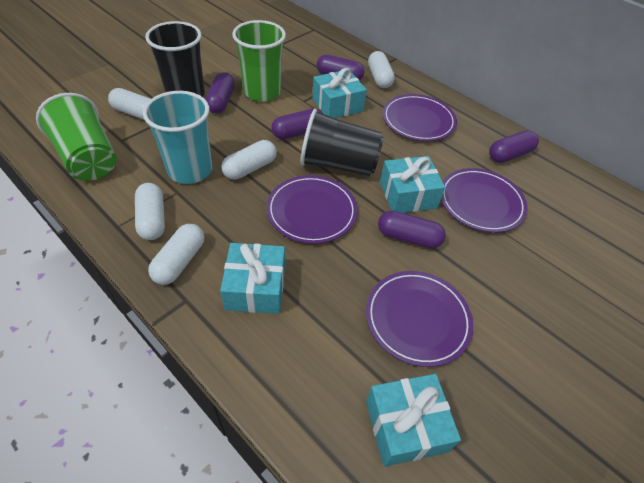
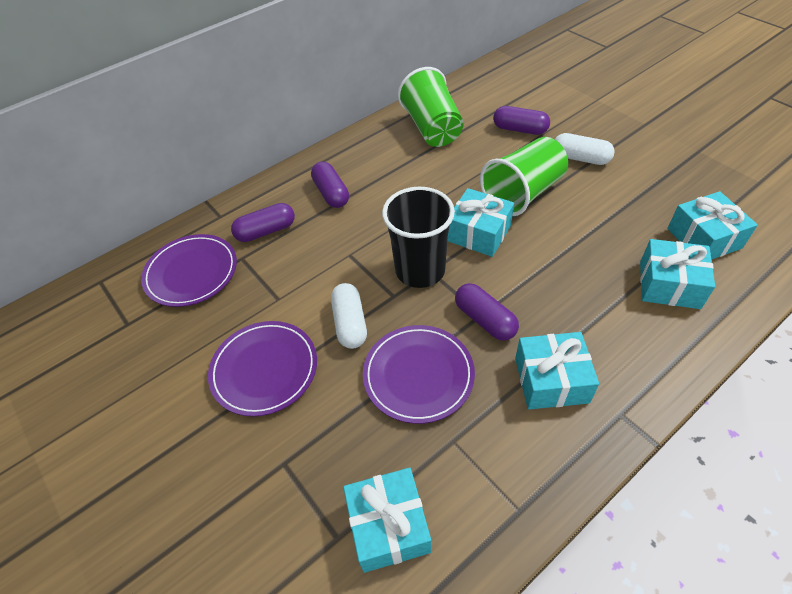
black cup: [145,21,205,97] [300,109,384,176] = 2 -> [382,187,455,288] = 1
purple capsule: [205,72,235,113] [271,108,323,140] [317,55,365,81] [378,211,446,248] [489,130,539,163] = 5 -> [231,203,295,242] [311,162,349,208] [455,283,519,341] [493,106,550,135] = 4
purple plate: [266,175,357,244] [366,271,473,367] [383,94,457,141] [441,168,528,233] = 4 -> [141,234,237,307] [208,321,317,417] [363,325,475,424] = 3
turquoise cup: [143,91,212,184] = 1 -> none = 0
turquoise gift: [220,243,285,314] [312,68,367,118] [366,374,461,467] [380,156,445,213] = 4 -> [343,468,432,573] [448,188,514,257] [515,332,599,409] [640,239,715,309] [667,191,758,260] = 5
white capsule: [108,88,151,120] [135,183,165,240] [148,224,204,285] [221,140,277,180] [368,51,395,88] = 5 -> [331,283,367,349] [555,133,615,165] = 2

